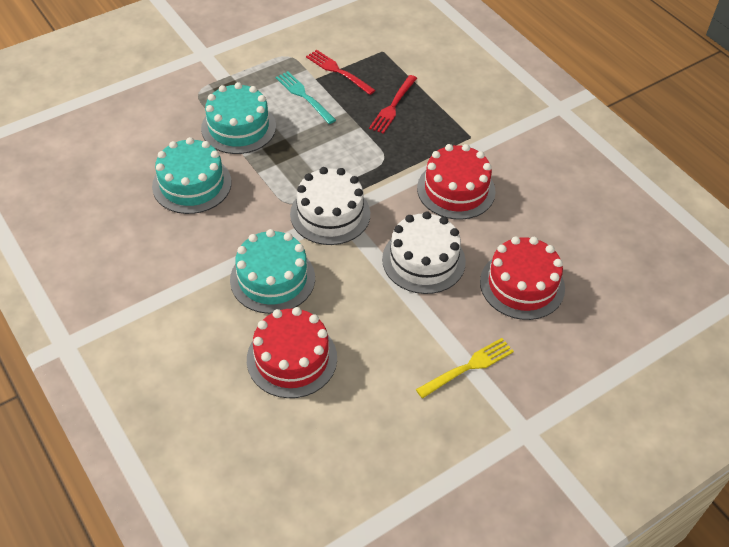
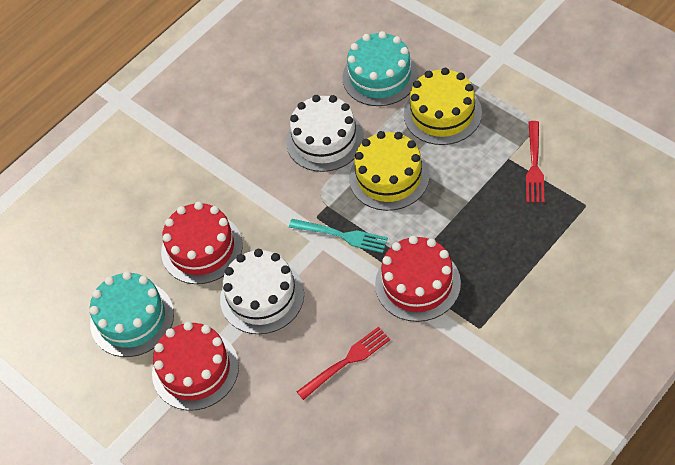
turquoise cake: [152,137,232,214] [201,82,276,154] [230,229,315,314] = 3 -> [90,271,174,357] [342,31,418,106] = 2
yellow cake: none = 0 -> [349,131,429,211] [404,68,482,145] = 2
yellow fork: [416,338,514,398] = 1 -> none = 0

